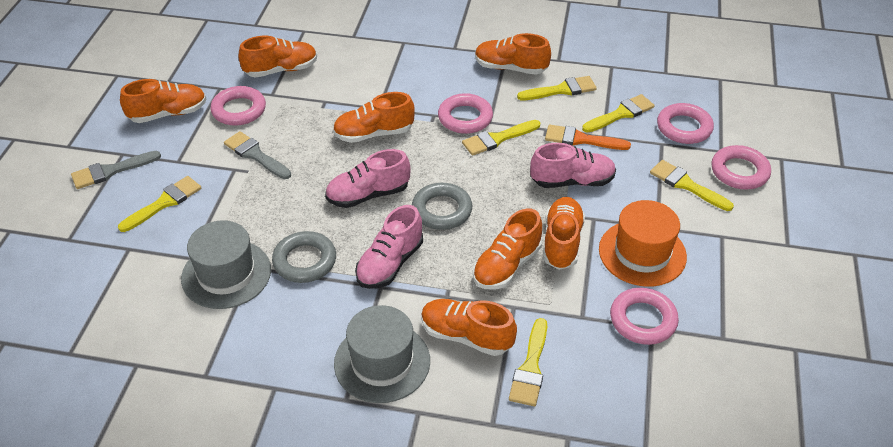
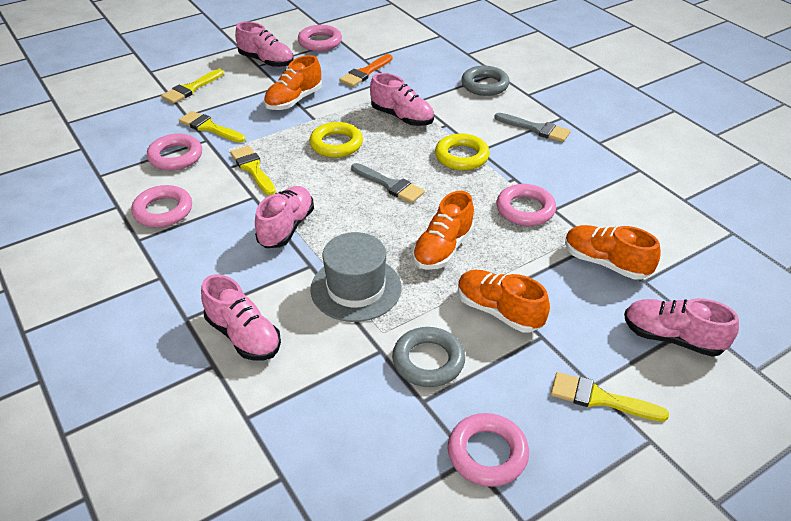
grey hat: [181,220,271,309] [334,305,430,403] = 2 -> [310,232,402,322] = 1
orange hat: [599,200,687,286] = 1 -> none = 0
orange shoe: [120,79,206,123] [239,36,317,78] [333,92,415,143] [421,299,517,356] [473,209,542,289] [475,33,551,75] [543,197,585,270] = 7 -> [264,55,322,110] [412,191,474,270] [458,270,550,333] [565,225,661,280] = 4
pink shoe: [325,149,411,208] [355,205,423,289] [530,143,616,188] = 3 -> [201,274,281,360] [235,22,294,67] [255,186,314,248] [370,73,434,126] [624,298,739,357] = 5
yellow brush: [118,176,201,232] [462,120,540,156] [509,318,547,406] [517,76,597,100] [582,94,655,133] [650,160,734,211] = 6 -> [161,69,223,104] [179,111,245,143] [230,146,276,195] [551,372,669,422] = 4
yellow ring: none = 0 -> [309,122,363,158] [435,134,490,170] = 2

